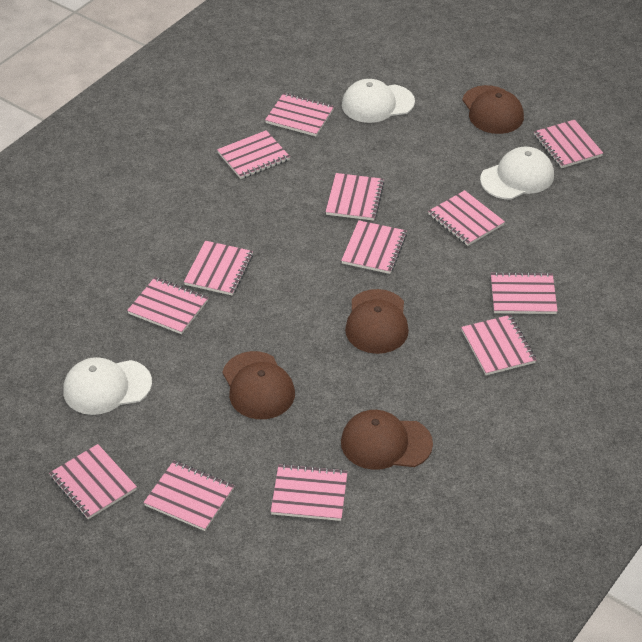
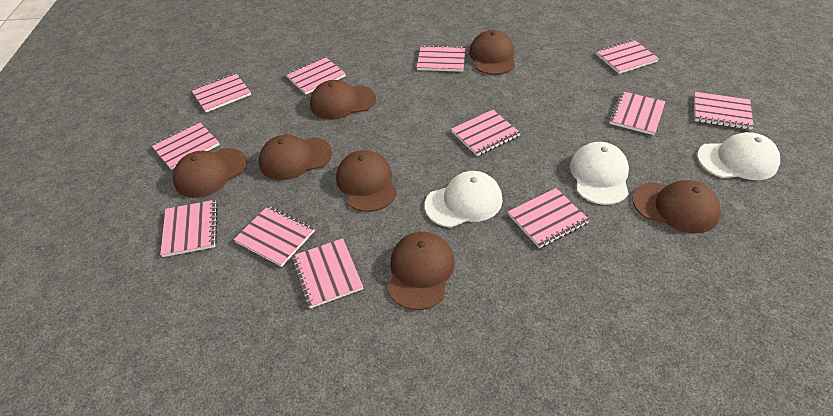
brown cap: [222,351,295,419] [341,410,433,470] [345,289,409,354] [462,85,524,134] = 4 -> [173,148,247,198] [259,135,332,180] [310,80,376,120] [336,150,397,212] [388,232,454,310] [469,30,515,75] [632,180,721,234] = 7
pink notebook: [49,444,137,519] [127,277,208,334] [143,461,234,531] [184,241,253,296] [217,130,290,179] [265,93,334,136] [271,464,348,521] [325,173,385,221] [341,220,407,274] [428,190,505,246] [461,315,536,375] [491,272,558,314] [534,120,603,168] = 13 -> [151,122,220,170] [160,200,218,257] [191,73,251,112] [233,206,315,267] [286,57,346,95] [292,238,363,308] [417,45,466,72] [451,110,520,156] [508,188,590,248] [596,39,659,74] [609,91,666,135] [694,92,754,130] = 12

